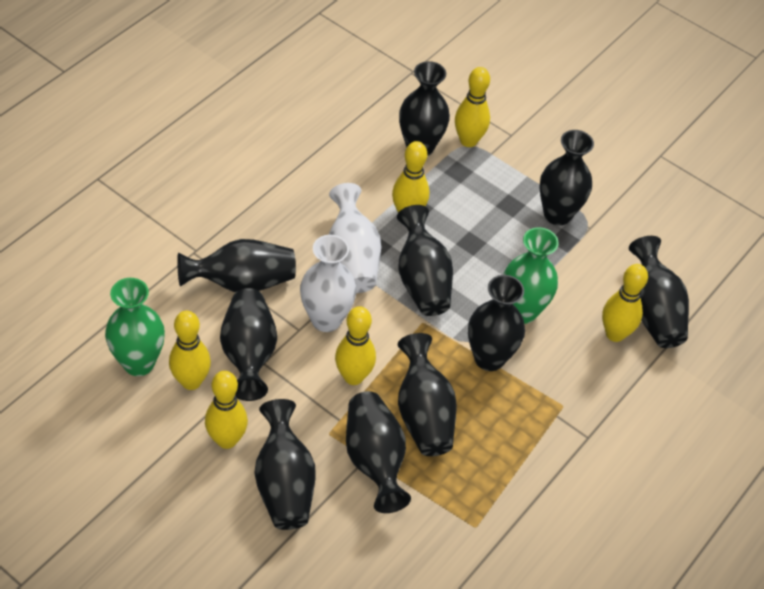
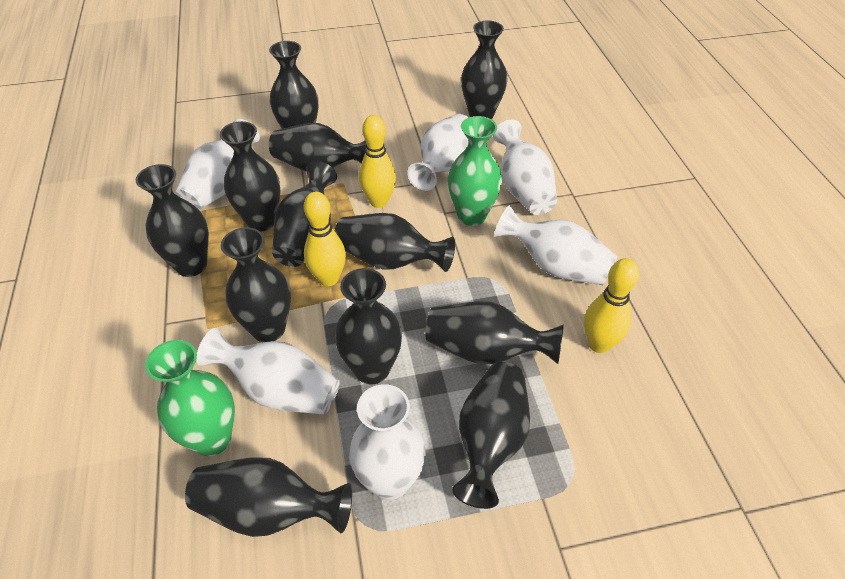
black vase: [177,239,296,292] [220,288,277,401] [255,399,316,530] [346,391,411,513] [397,205,453,316] [398,333,457,456] [399,61,450,156] [468,275,525,371] [539,130,594,226] [629,236,689,348] = 10 -> [136,164,209,277] [185,457,352,537] [220,121,280,232] [221,227,291,342] [269,41,318,129] [269,123,366,171] [272,161,337,267] [335,213,455,272] [335,268,402,384] [425,301,564,365] [452,362,530,509] [461,20,508,119] = 12
white vase: [300,235,357,332] [328,183,381,293] = 2 -> [175,119,260,210] [196,328,340,415] [349,384,426,500] [407,114,469,191] [493,120,557,215] [494,205,618,285] = 6
yellow bowling pin: [169,311,211,390] [205,371,248,449] [335,306,376,385] [392,141,429,213] [455,67,490,147] [602,264,648,342] = 6 -> [304,192,346,286] [359,115,396,208] [584,258,639,353] = 3

